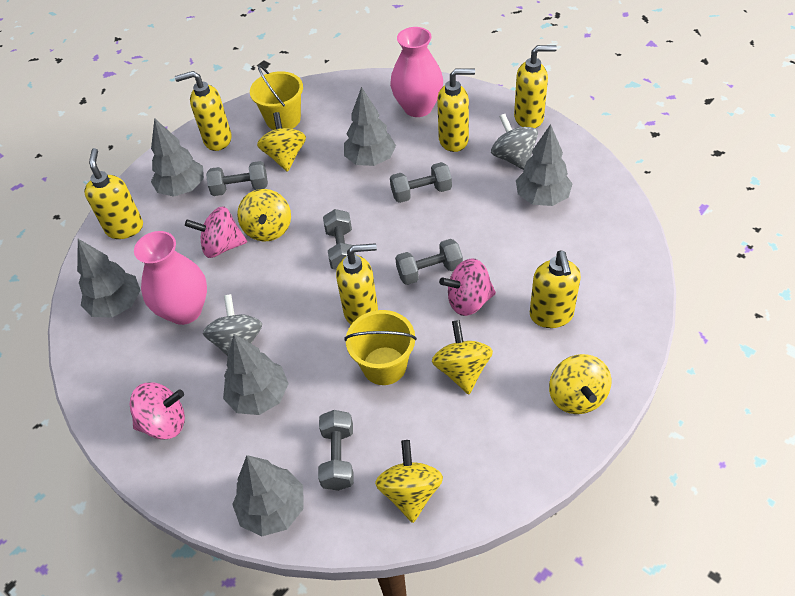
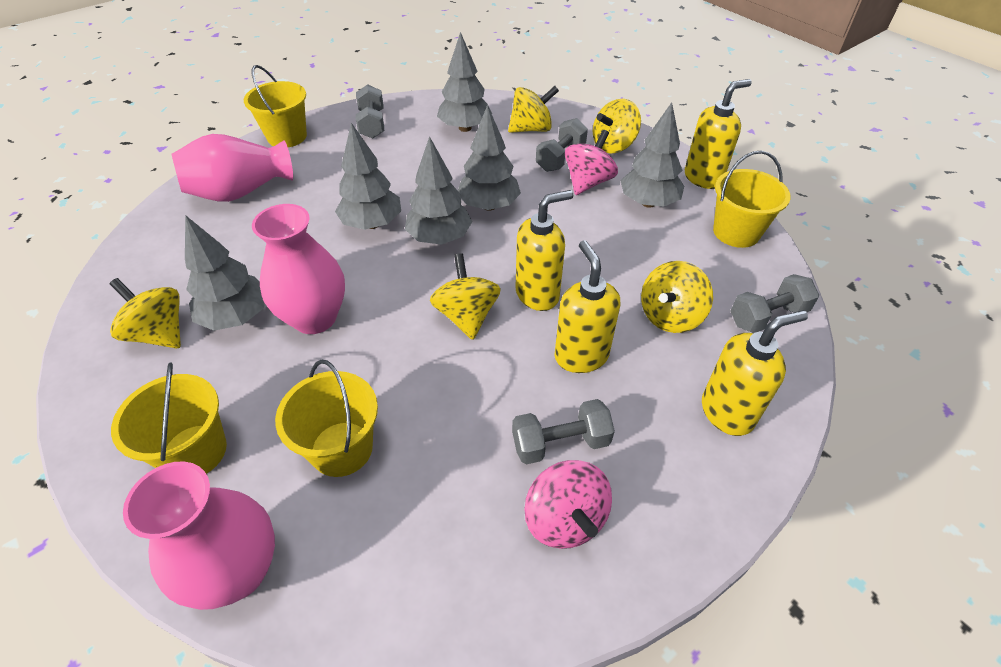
grey dumbbell: [206,161,268,196] [318,410,354,491] [323,209,356,270] [390,162,452,203] [395,239,463,285] = 5 -> [356,84,384,139] [512,399,615,465] [536,118,588,172] [730,274,819,333] = 4
grey spinning top: [203,294,262,356] [491,114,538,170] = 2 -> none = 0
pink spinning top: [130,382,185,440] [185,206,247,258] [439,258,496,316] = 3 -> [525,460,612,549] [565,130,618,195] = 2
pink vase: [134,231,207,325] [390,27,443,117] = 2 -> [123,461,275,610] [171,134,293,202] [252,204,345,334] = 3
yellow bucket: [250,65,303,130] [345,310,417,385] = 2 -> [111,363,227,474] [244,65,307,147] [275,360,378,477] [713,151,791,248] = 4
yellow soap dispenser: [84,148,143,239] [175,71,232,151] [336,243,378,325] [437,68,475,152] [514,45,557,128] [530,251,581,328] = 6 -> [516,190,573,311] [554,240,620,373] [685,79,752,189] [702,310,808,436] = 4

